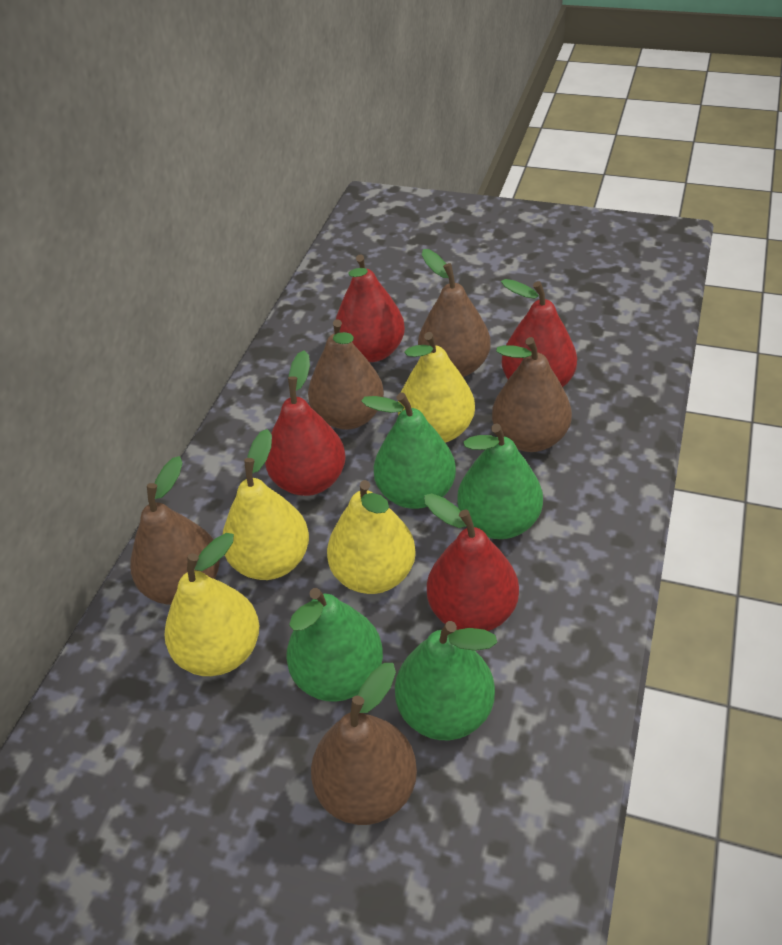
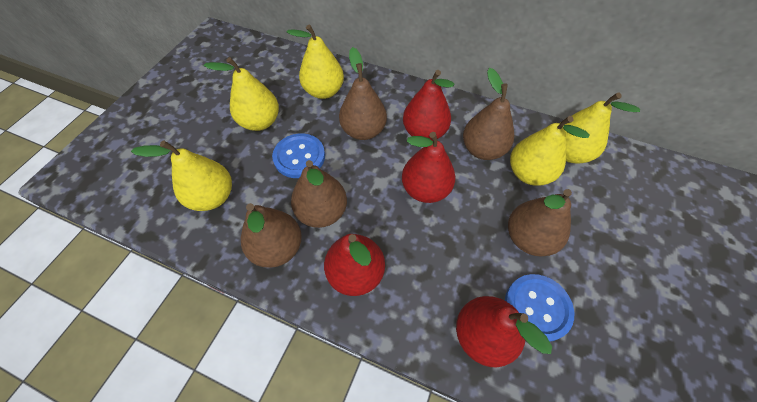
blue button: none = 0 -> [272,133,325,178] [505,274,574,342] = 2
green pear: [286,588,383,702] [361,393,456,509] [395,621,498,740] [457,424,543,539] = 4 -> none = 0
yellow pear: [165,533,259,676] [223,429,309,580] [327,480,416,594] [398,332,475,443] = 4 -> [131,141,232,211] [204,57,279,131] [287,24,344,99] [510,116,590,186] [560,92,640,164] = 5

